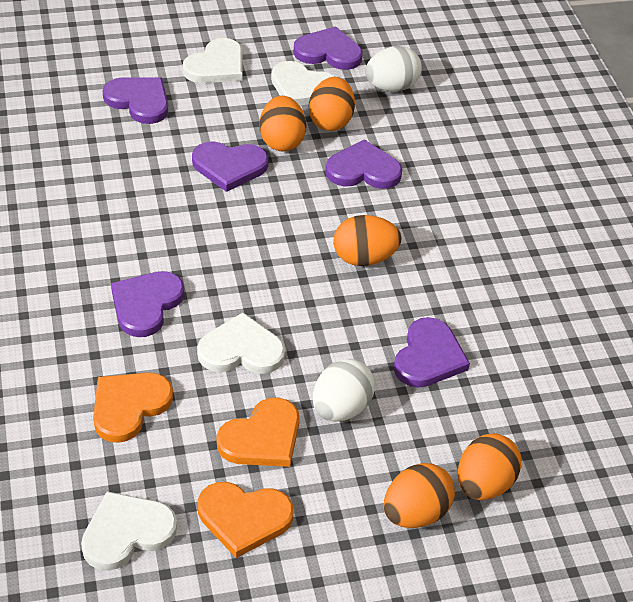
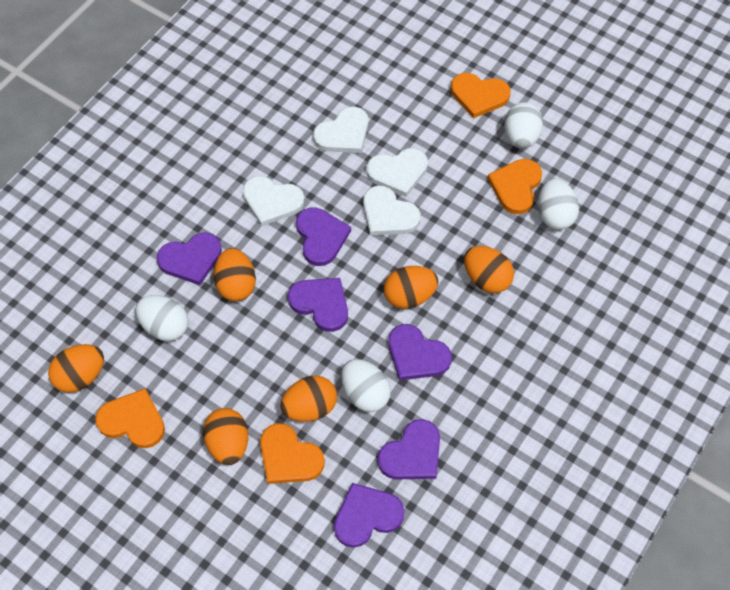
orange egg: [259,96,306,151] [309,77,355,131] [333,215,402,266] [384,463,455,528] [458,433,521,500] = 5 -> [48,344,104,393] [203,408,248,465] [214,248,256,301] [280,375,337,422] [384,266,438,309] [464,246,514,293] = 6
orange heart: [93,373,173,443] [198,482,294,558] [217,397,299,467] = 3 -> [95,388,165,448] [260,423,325,484] [451,73,510,118] [487,159,542,214] = 4
white egg: [313,359,375,422] [365,46,422,91] = 2 -> [135,295,189,341] [341,359,391,412] [504,102,543,149] [538,179,579,230] = 4

